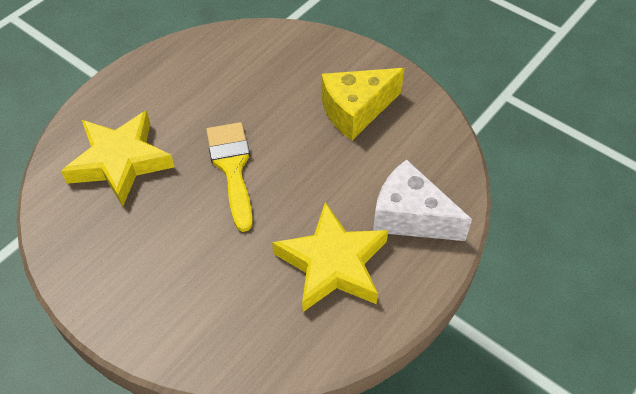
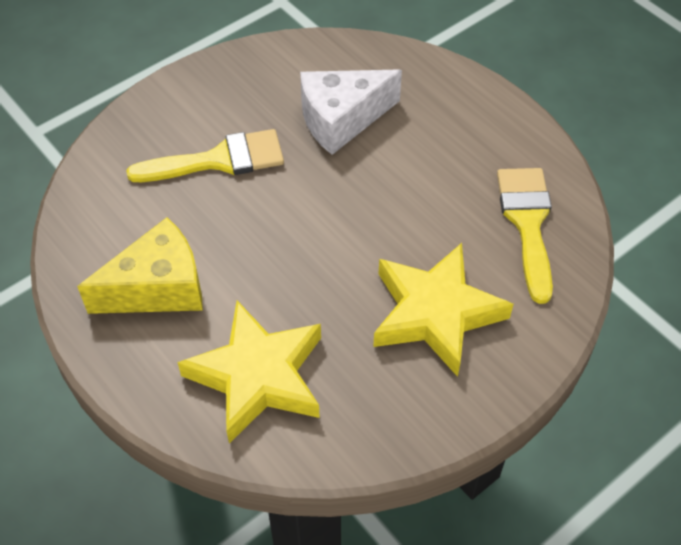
yellow brush: [206,122,253,232] = 1 -> [126,129,284,182] [497,168,553,304] = 2

